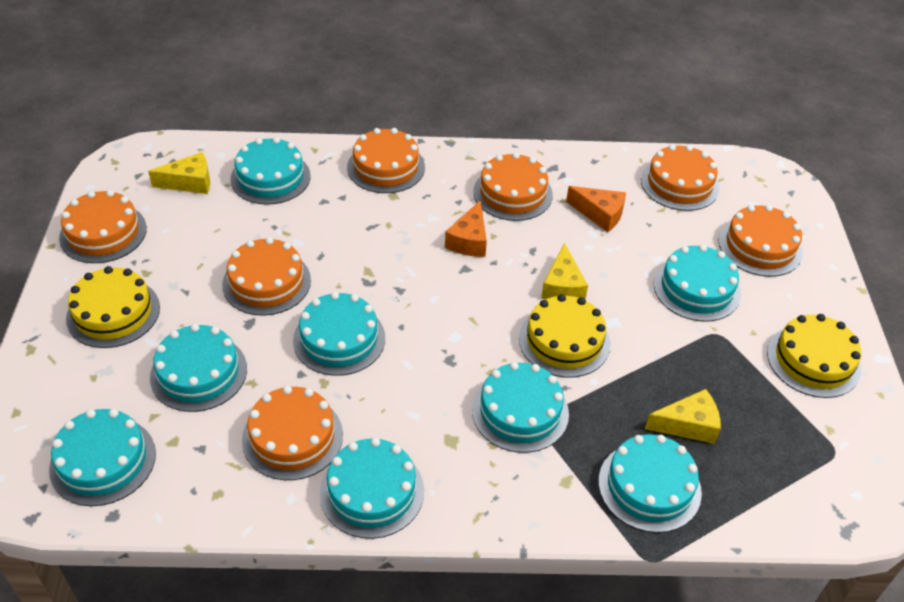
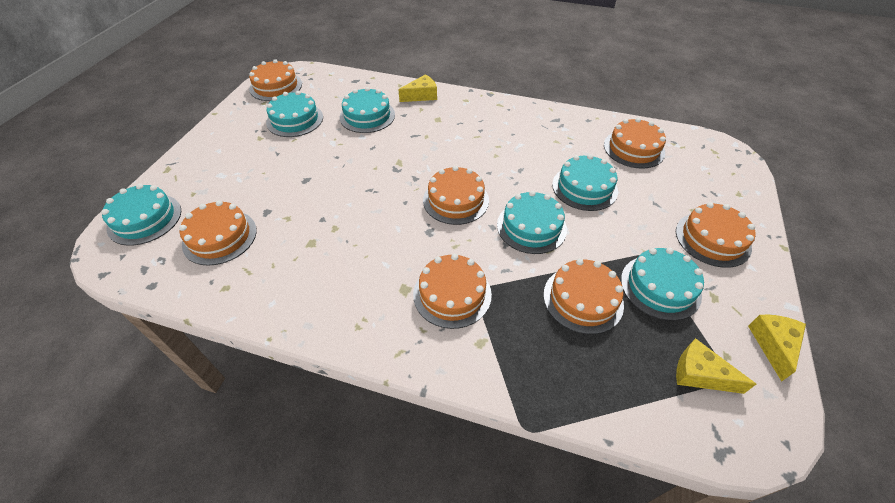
orange cheese: [445,200,487,257] [566,186,626,232] = 2 -> none = 0
turquoise cake: [49,409,156,506] [150,324,247,412] [231,137,310,205] [293,292,385,376] [320,438,424,539] [472,362,569,453] [599,434,702,533] [654,244,741,321] = 8 -> [101,184,181,246] [266,91,323,137] [340,87,395,133] [497,191,567,254] [552,154,618,211] [621,248,704,321] = 6
yellow cake: [66,266,160,348] [519,294,610,378] [767,314,861,398] = 3 -> none = 0

